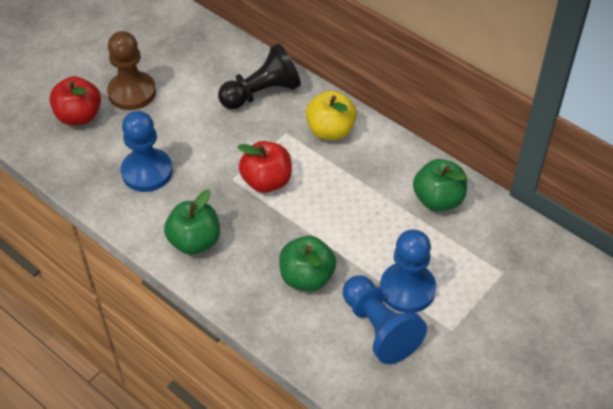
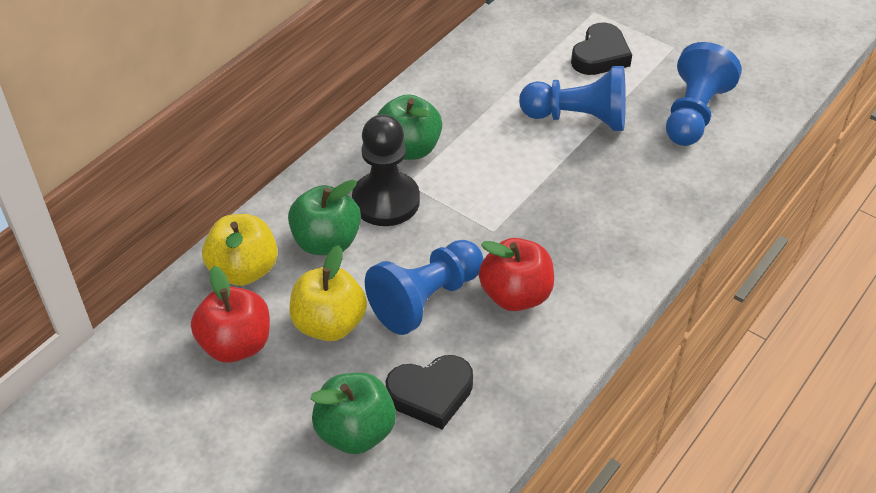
black heart: none = 0 -> [385,355,473,430] [571,23,632,75] = 2
brown pawn: [107,31,156,110] = 1 -> none = 0
yellow apple: [306,90,357,140] = 1 -> [202,214,278,286] [289,245,367,341] = 2

